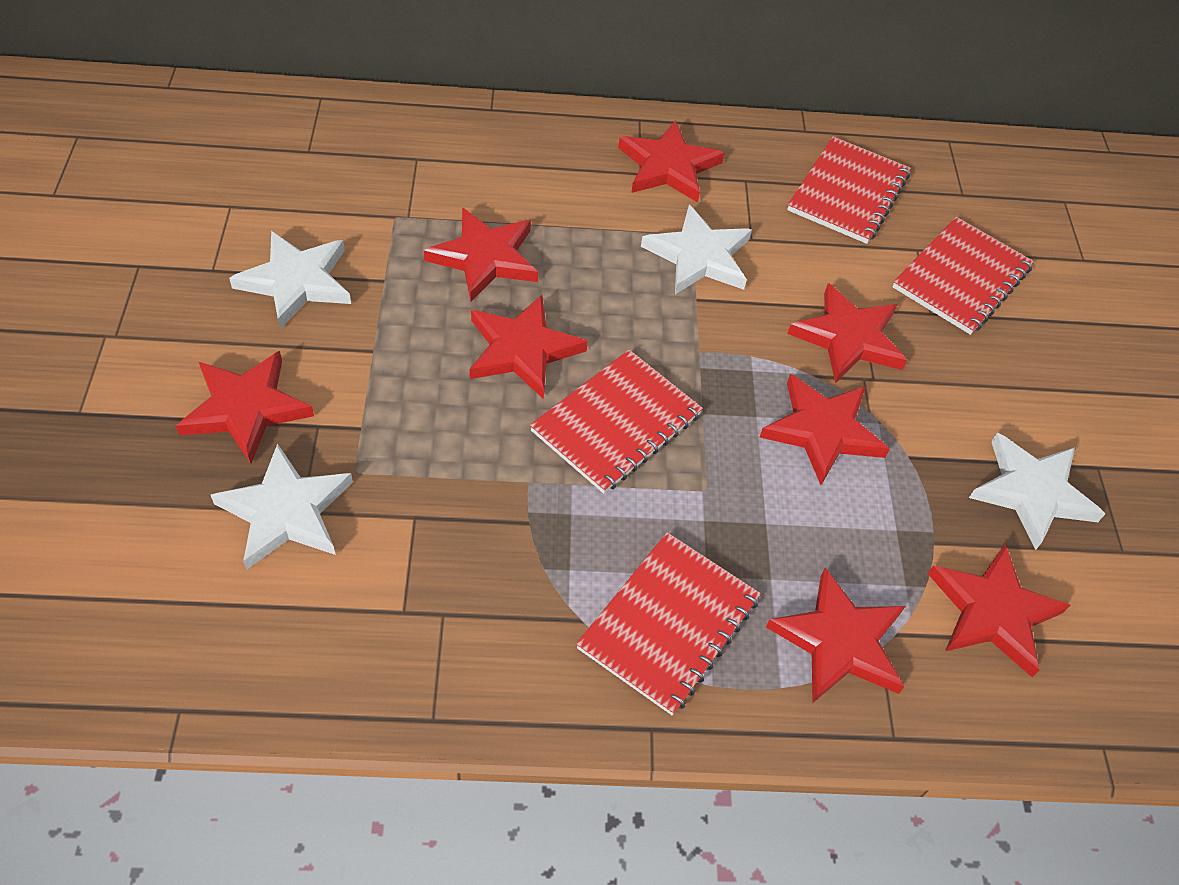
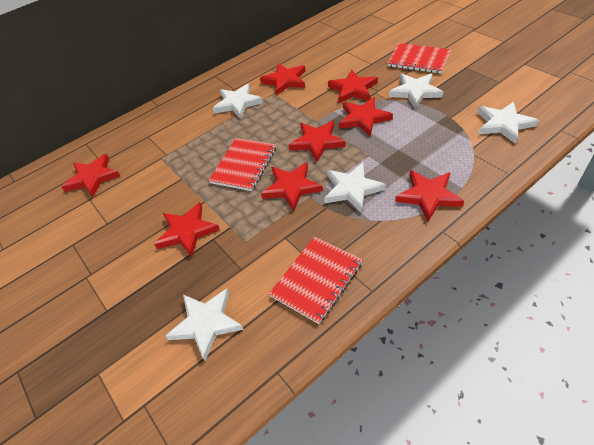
red notebook: [530,350,703,494] [576,532,761,716] [787,137,911,244] [892,217,1034,335] = 4 -> [208,138,276,191] [269,237,363,324] [387,43,451,74] = 3
white star: [211,443,353,570] [229,231,351,329] [641,205,752,294] [969,433,1105,550] = 4 -> [166,289,244,361] [213,84,263,119] [324,163,386,213] [389,74,443,108] [478,102,539,144] = 5

